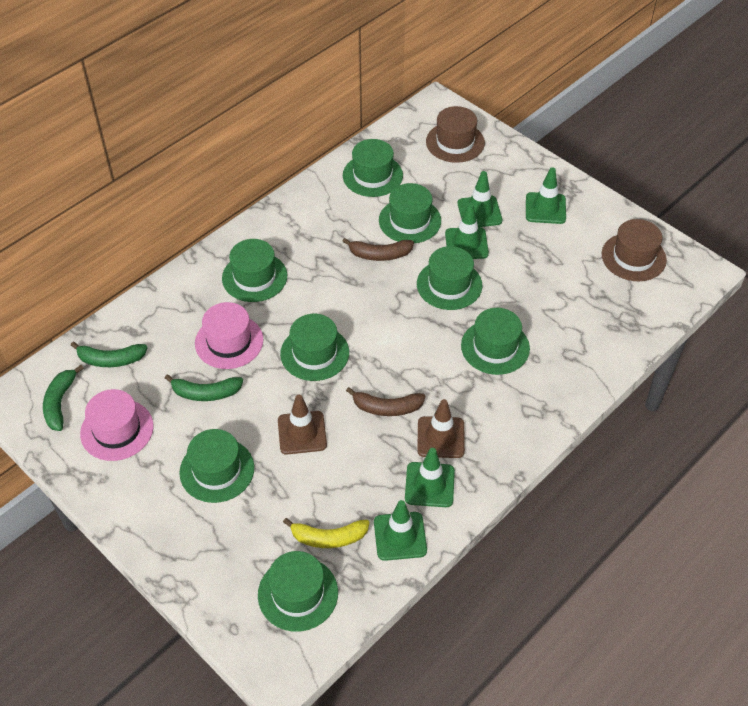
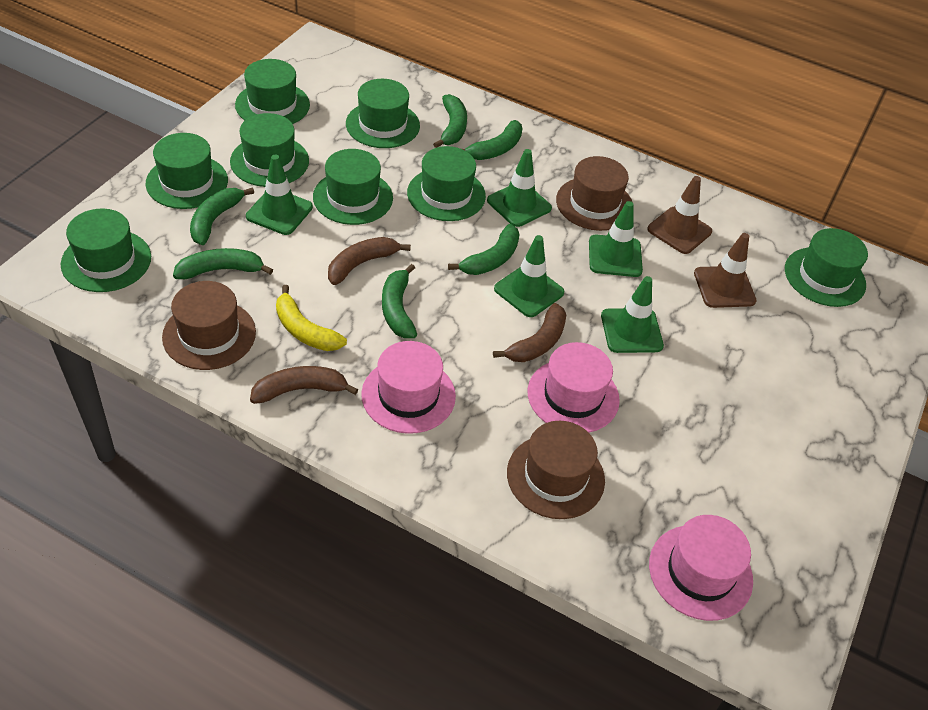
brown banana: [343,238,414,261] [346,387,425,416] = 2 -> [250,366,358,404] [328,237,411,285] [493,303,566,362] = 3
brown hat: [426,106,485,163] [602,219,667,281] = 2 -> [162,281,256,370] [507,421,605,519] [556,156,634,231] = 3
green banana: [43,365,84,431] [71,342,148,367] [165,374,243,401] = 3 -> [173,248,273,279] [190,187,254,245] [382,264,417,338] [433,94,467,148] [448,224,520,275] [463,120,523,160] = 6
pink hat: [80,389,154,461] [195,302,264,369] = 2 -> [361,341,456,434] [528,342,620,433] [649,515,753,621] = 3

